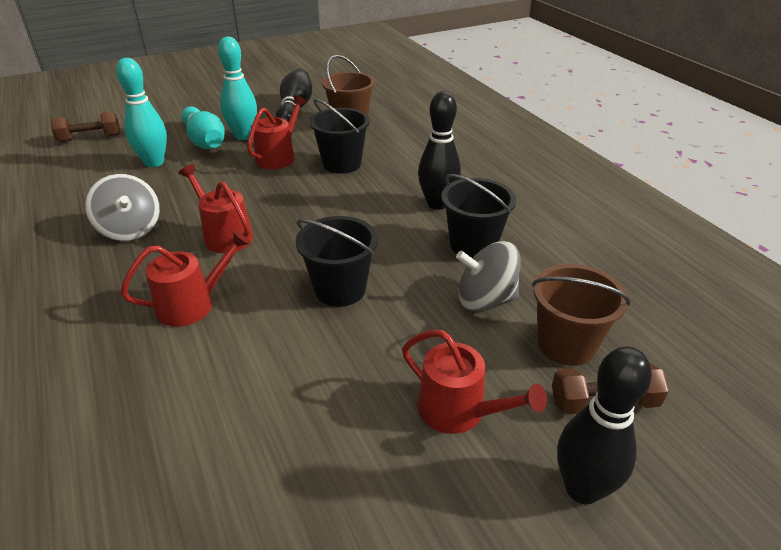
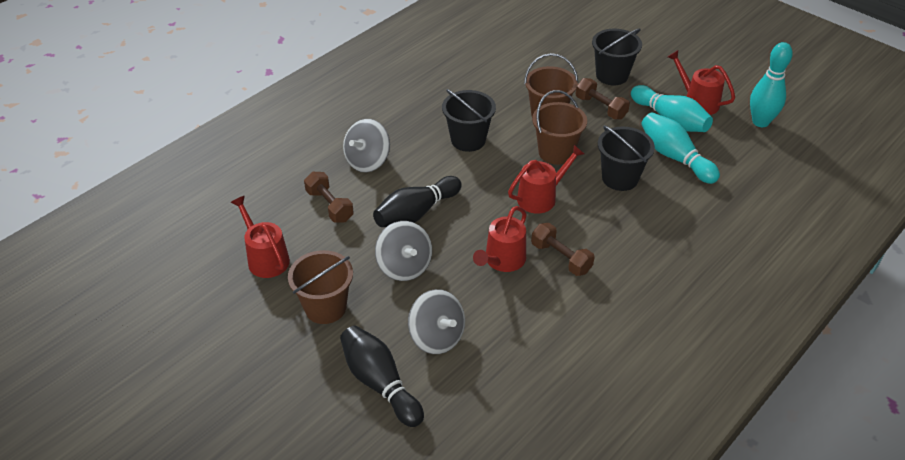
black bowling pin: [276,69,312,122] [418,91,461,210] [557,347,652,504] = 3 -> [340,326,424,427] [373,176,462,227] = 2
brown bucket: [322,55,375,115] [532,264,631,366] = 2 -> [288,250,353,324] [524,53,578,117] [532,90,587,165] = 3
brown dumbbell: [51,111,120,142] [552,363,669,415] = 2 -> [304,172,354,222] [531,223,595,276] [576,78,630,120] = 3
grey spinning top: [85,174,160,241] [456,241,521,311] = 2 -> [343,119,390,173] [375,221,432,281] [408,289,465,354] = 3

